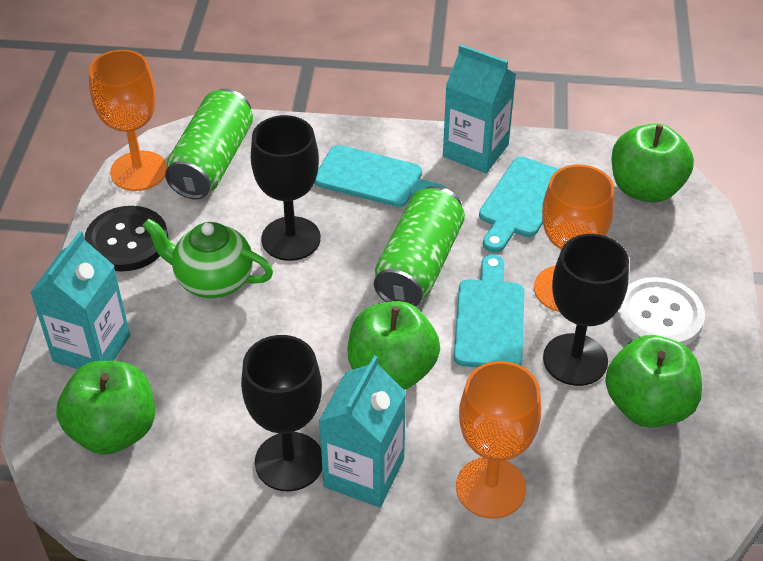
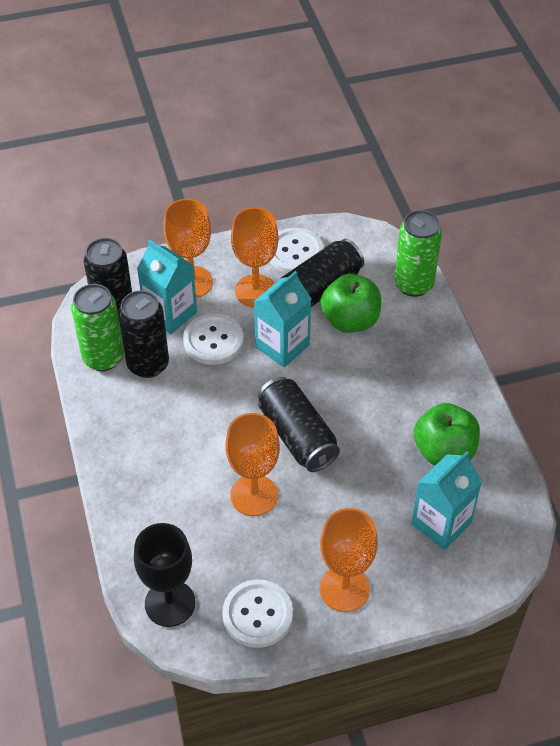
black button: [84,206,168,272] = 1 -> none = 0
black can: none = 0 -> [84,238,132,324] [118,291,169,378] [258,377,340,472] [280,239,364,307] = 4
black goblet: [241,335,322,491] [251,115,321,261] [543,234,629,386] = 3 -> [134,523,196,627] = 1
green apple: [56,361,155,455] [347,301,440,390] [605,335,702,427] [611,123,694,203] = 4 -> [321,274,381,333] [414,403,480,465] = 2
green teapot: [143,218,273,298] = 1 -> none = 0
orange goblet: [88,50,167,191] [456,361,541,519] [534,164,614,312] = 3 -> [163,199,213,298] [225,413,280,516] [231,207,279,307] [320,508,378,612] = 4
turquoise cutting board: [315,145,447,207] [453,254,524,367] [479,157,559,253] = 3 -> none = 0
white button: [616,277,705,346] = 1 -> [183,313,244,365] [222,579,293,648] [270,228,324,273] = 3

